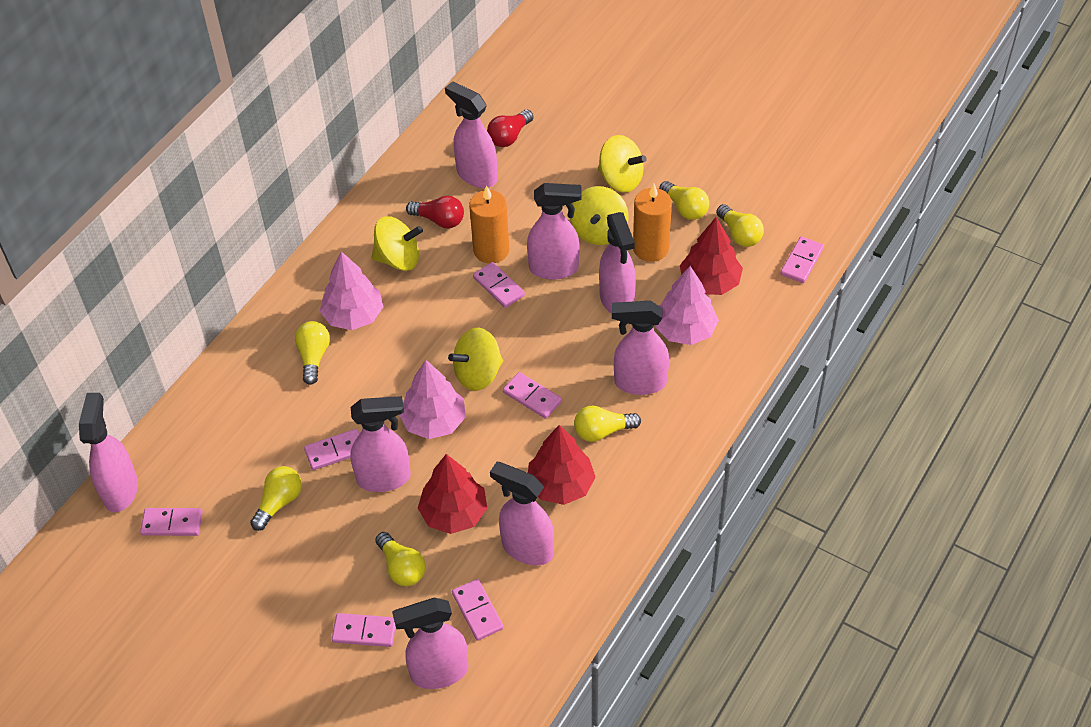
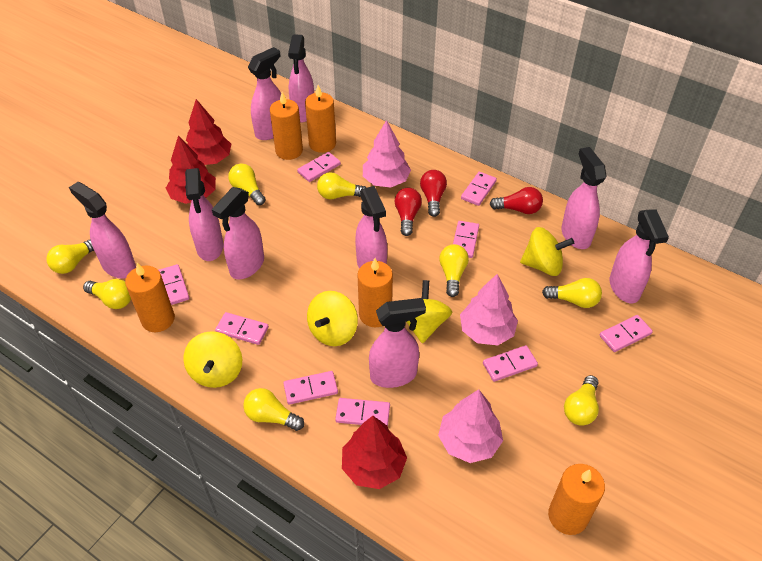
orange candle: [469,185,509,263] [633,184,672,262] = 2 -> [125,263,175,332] [270,92,303,160] [305,85,336,153] [357,258,393,328] [548,464,605,535] = 5
pink domino: [140,508,203,536] [304,429,360,470] [332,613,396,647] [452,579,504,641] [473,262,525,308] [503,372,562,419] [780,236,824,283] = 7 -> [159,264,189,305] [215,312,269,345] [283,371,338,405] [297,152,341,182] [335,398,390,426] [453,221,479,258] [461,172,497,206] [483,345,538,382] [600,315,653,352] = 9
pink spray bottle: [79,393,138,512] [350,396,411,492] [392,598,469,689] [445,81,497,188] [490,462,554,565] [527,183,582,280] [599,212,636,314] [612,301,669,395] = 8 -> [69,182,136,279] [185,168,224,261] [212,187,264,279] [248,47,281,140] [288,34,314,122] [355,186,387,269] [369,298,426,388] [561,147,607,249] [609,209,669,303] = 9
red light bulb: [406,196,464,228] [487,110,534,147] = 2 -> [394,188,422,236] [420,170,447,217] [490,187,543,214] = 3
yellow light bulb: [250,466,302,531] [295,321,330,385] [375,532,426,586] [574,405,641,442] [659,181,709,220] [716,204,764,247] = 6 -> [46,240,94,274] [83,279,131,309] [228,163,266,205] [243,388,304,431] [317,172,367,199] [439,244,469,297] [542,278,602,308] [564,375,599,426] = 8

